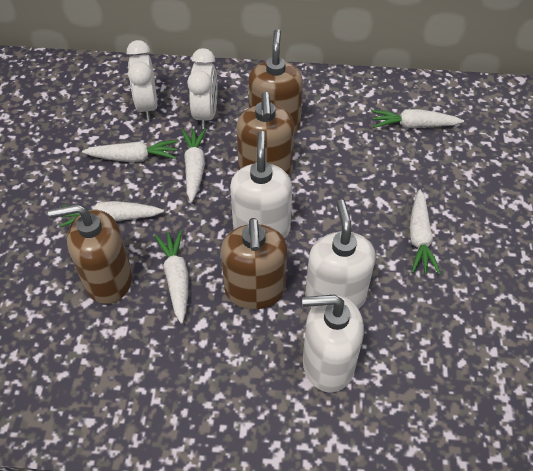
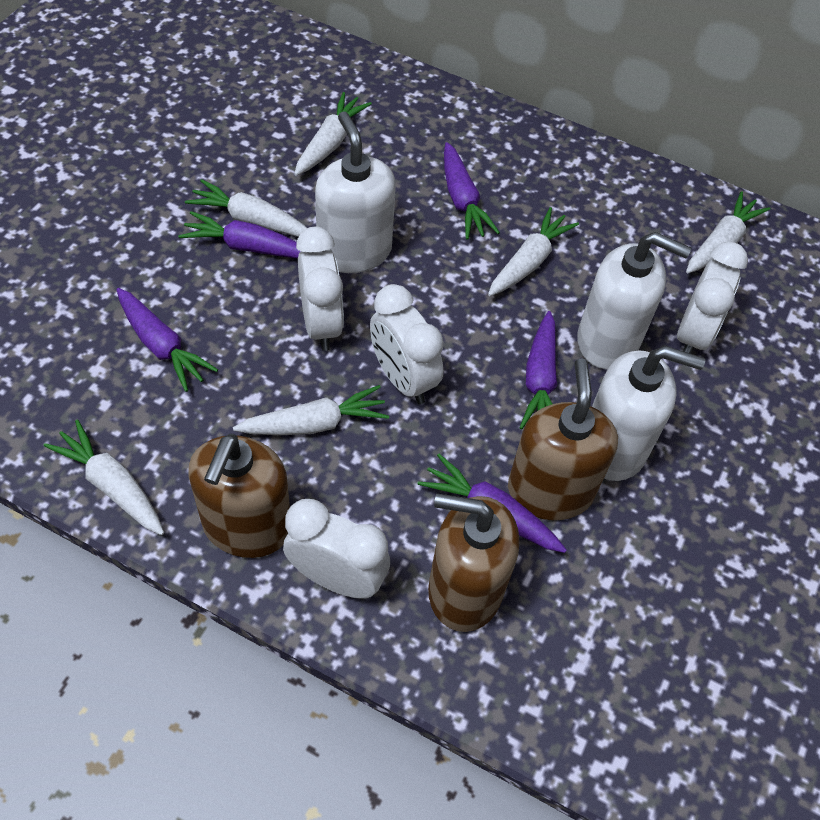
brown soap dispenser: [48,204,132,304] [221,218,287,309] [236,92,294,175] [248,29,303,134] = 4 -> [189,434,290,558] [428,493,519,632] [508,359,618,520] = 3
purple carrot: none = 0 -> [116,288,218,392] [178,211,300,259] [417,454,567,553] [444,142,500,240] [519,311,557,429] = 5
white clock: [127,40,157,120] [187,48,218,129] = 2 -> [283,499,390,599] [296,227,344,351] [370,284,444,404] [677,241,748,354] = 4

